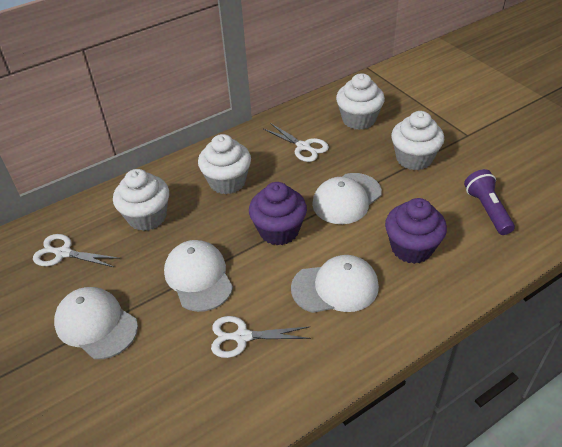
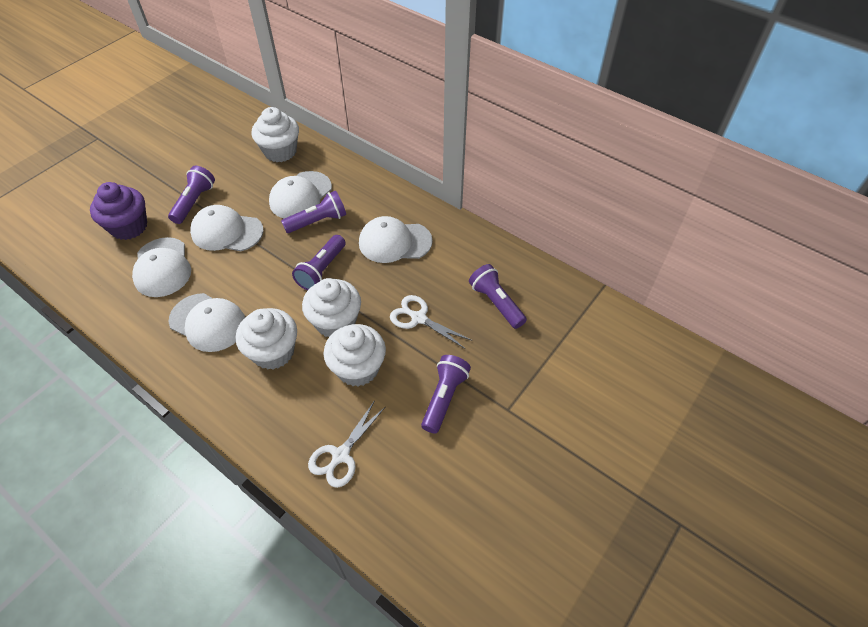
purple cupcake: [249,182,307,245] [385,198,447,264] = 2 -> [90,182,147,240] = 1
purple flashlight: [464,169,515,235] = 1 -> [168,166,215,224] [281,191,346,233] [292,235,346,290] [421,355,471,434] [469,264,527,329] = 5
white cap: [54,287,138,359] [164,240,233,312] [291,255,379,313] [312,173,382,224] = 4 -> [132,237,191,297] [169,293,245,352] [190,205,264,251] [269,171,332,219] [359,216,433,263] = 5
white scissors: [33,234,118,267] [211,316,311,358] [264,123,329,162] = 3 -> [308,400,386,488] [390,295,471,349] = 2

